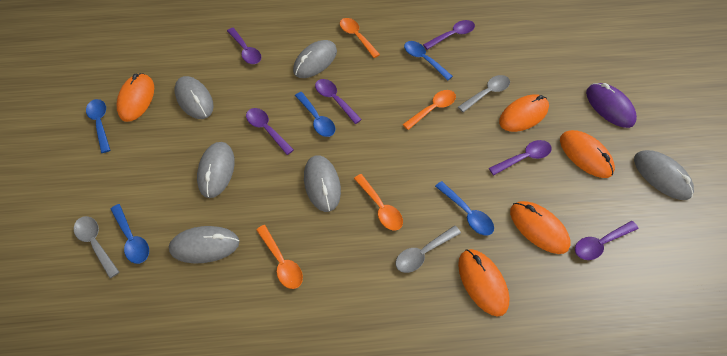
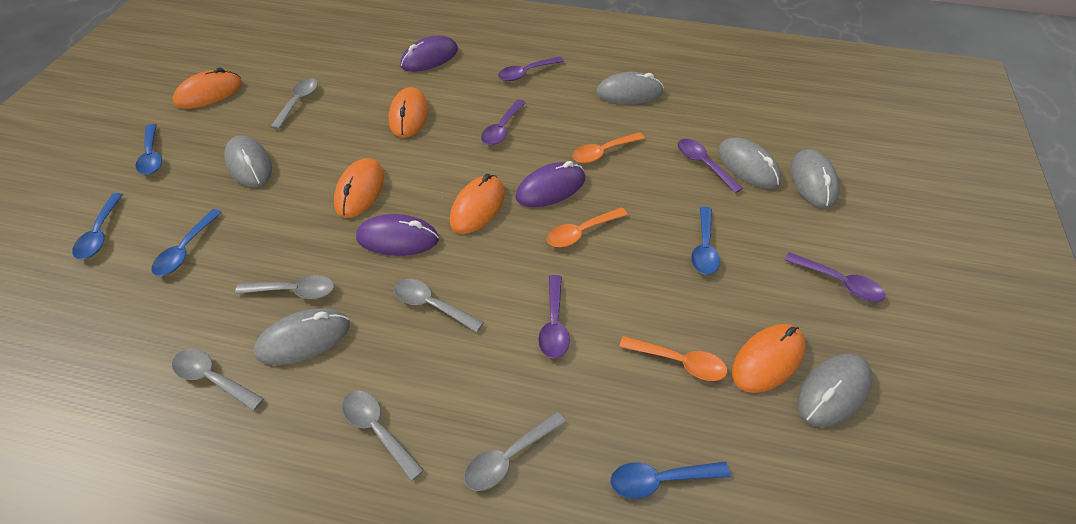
grey spoon: [74,216,119,278] [396,226,461,273] [458,75,510,112] = 3 -> [172,349,264,411] [235,275,334,299] [270,78,318,129] [342,390,424,481] [394,279,484,332] [464,412,566,491] = 6
orange spoon: [256,225,303,289] [340,18,380,58] [354,174,403,231] [402,90,456,130] = 4 -> [547,207,628,247] [572,132,645,163] [619,336,727,381] = 3
purple mouse: [586,83,637,128] = 1 -> [356,214,439,256] [400,36,458,72] [516,161,585,207] = 3
purple spoon: [227,28,261,64] [246,108,294,155] [315,79,362,124] [423,20,475,50] [489,140,552,175] [575,221,638,260] = 6 -> [481,99,526,145] [498,56,564,81] [538,275,570,359] [677,139,743,193] [785,252,885,302] = 5

